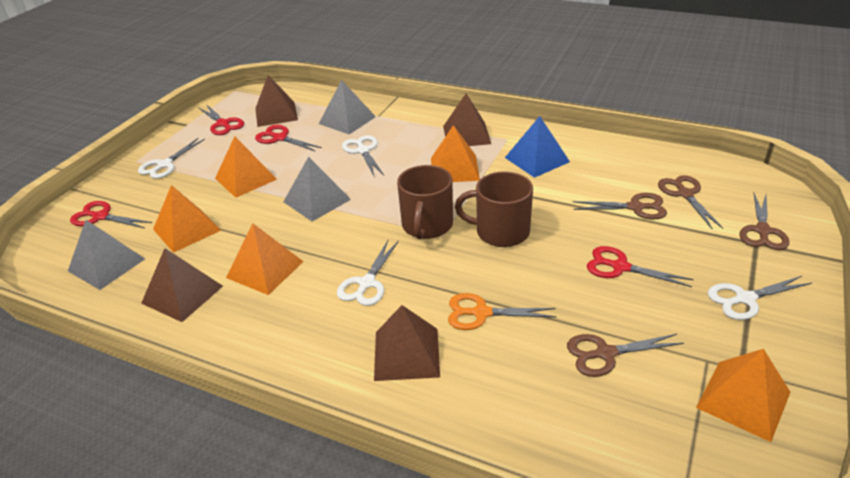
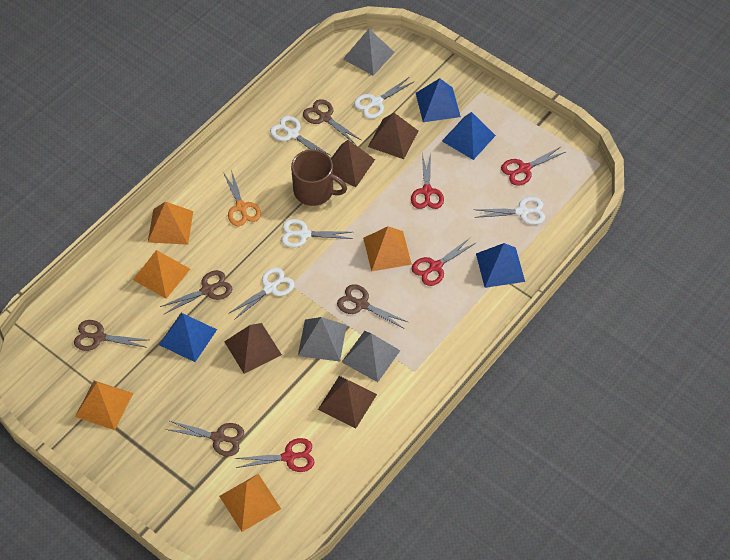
blue pyramid: [505,116,570,178] = 1 -> [159,313,217,362] [416,78,461,122] [442,112,496,160] [476,243,525,288] = 4
brown mug: [397,165,453,239] [455,172,533,247] = 2 -> [291,149,347,206] = 1
brown scissors: [567,334,684,377] [573,193,667,220] [658,175,723,230] [739,193,789,250] = 4 -> [74,320,148,351] [160,270,232,314] [166,421,244,457] [303,99,361,145] [337,284,408,328] = 5
white scissors: [138,138,205,179] [337,240,399,306] [342,135,384,176] [708,275,812,320] = 4 -> [228,267,295,320] [270,116,330,155] [281,219,353,248] [354,77,415,119] [474,197,545,225] = 5

